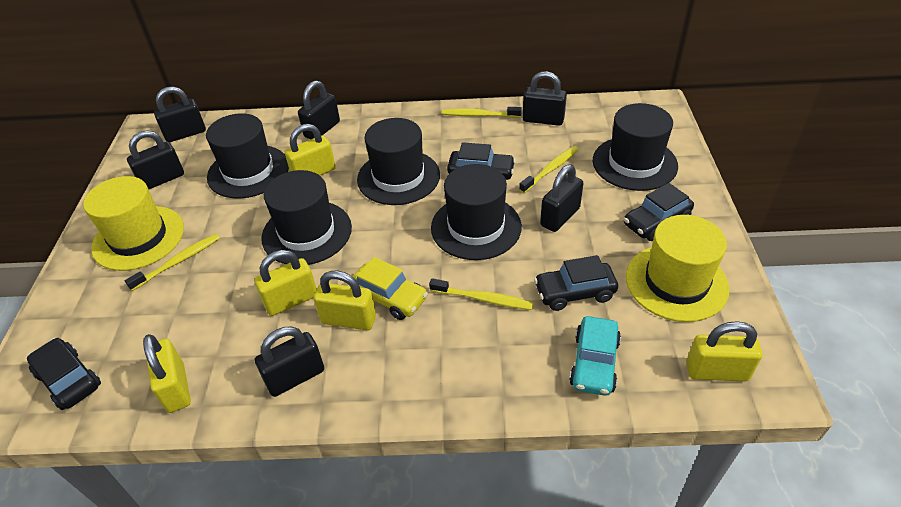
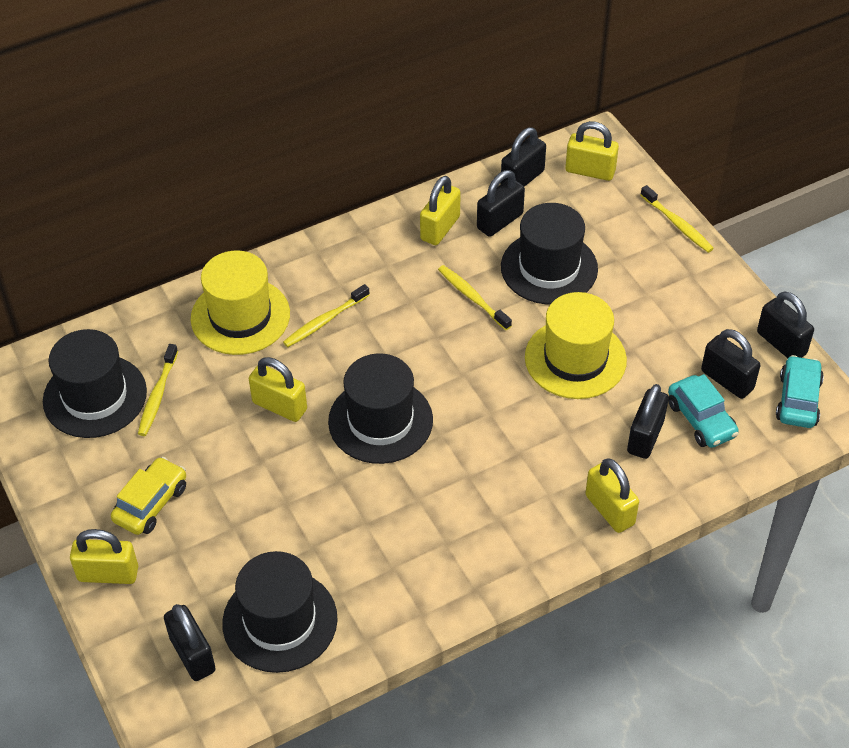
black car: [27,338,101,410] [447,142,516,180] [534,255,618,311] [624,183,694,241] = 4 -> none = 0
black hat: [206,113,289,198] [261,170,352,265] [357,118,440,205] [431,164,522,260] [593,103,678,191] = 5 -> [43,329,147,438] [222,551,338,673] [328,354,433,464] [501,203,598,305] = 4
turquoise car: [569,316,621,396] = 1 -> [668,374,739,448] [776,355,824,428] = 2

